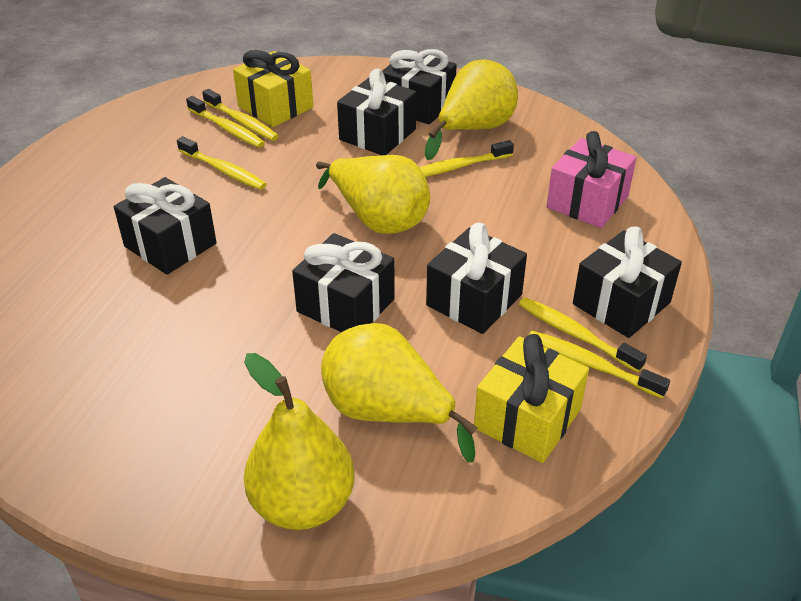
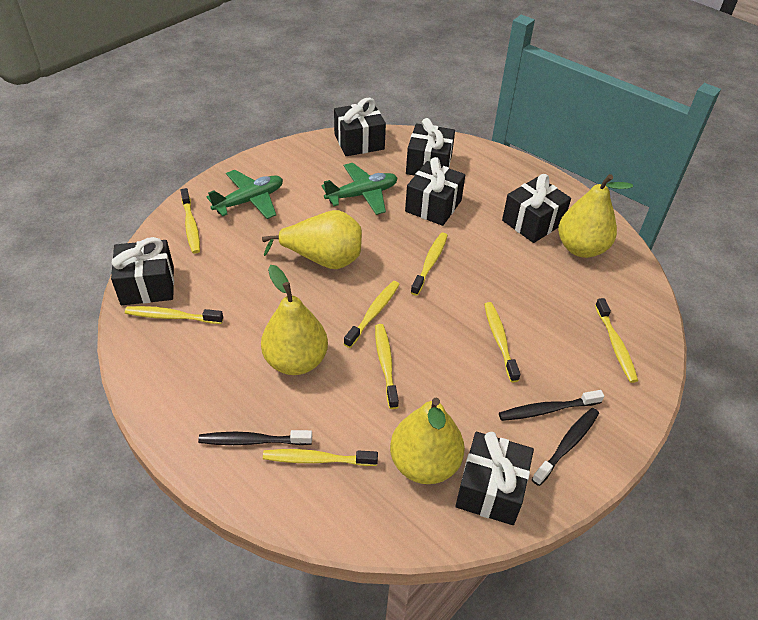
black toothbrush: none = 0 -> [198,430,312,445] [499,390,604,421] [532,408,599,486] = 3
green plane: none = 0 -> [207,170,283,219] [322,163,397,215] = 2
pink gift: [547,131,636,228] = 1 -> none = 0
yellow gift: [233,50,313,127] [474,334,589,463] = 2 -> none = 0
yellow toothbrush: [177,136,267,190] [186,96,265,148] [202,89,279,141] [420,140,514,177] [519,297,647,373] [529,331,670,398] = 6 -> [125,306,223,324] [181,188,200,254] [263,449,378,466] [344,281,400,348] [375,324,399,409] [410,233,448,296] [484,302,520,382] [595,298,638,383] = 8

